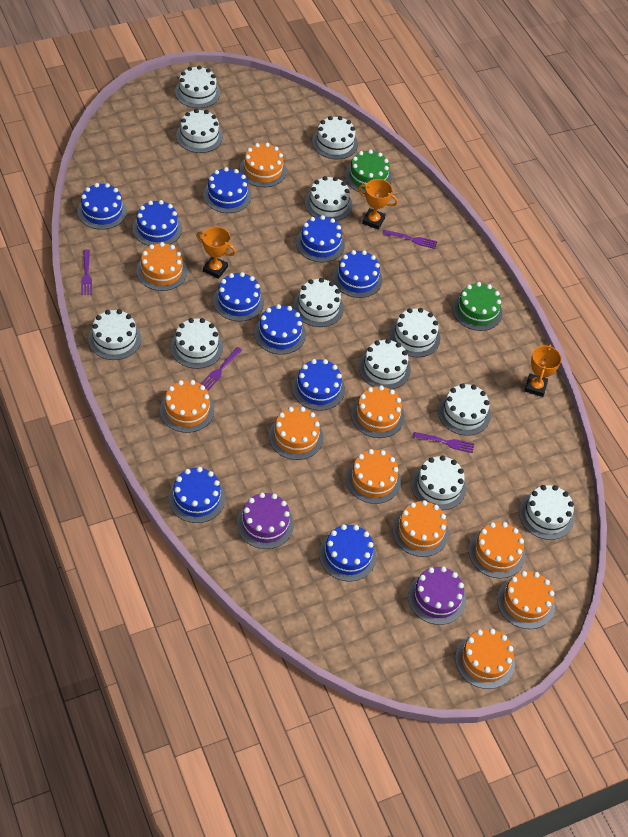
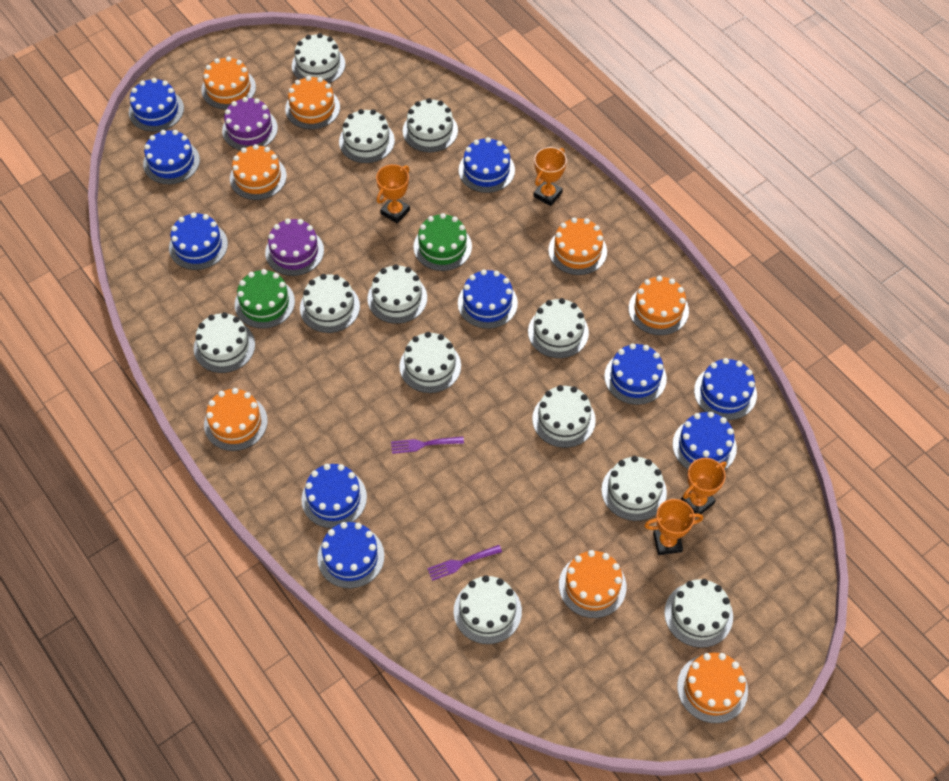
orange cake: [136,242,187,291] [160,380,214,433] [240,143,287,187] [269,407,323,460] [346,449,401,504] [351,385,404,438] [392,500,449,557] [455,629,515,689] [469,522,525,579] [497,571,555,629] = 10 -> [201,56,256,109] [204,388,268,451] [230,144,287,200] [285,76,340,129] [548,218,607,275] [559,550,627,618] [629,276,689,335] [677,652,748,723] = 8
orange trophy: [197,226,236,279] [358,179,398,230] [525,344,562,397] = 3 -> [376,164,410,224] [533,147,567,206] [644,499,703,555] [681,458,727,514] = 4
purple fork: [81,249,92,295] [201,347,242,390] [383,230,437,249] [413,432,474,453] = 4 -> [391,437,464,454] [427,545,502,581] = 2

